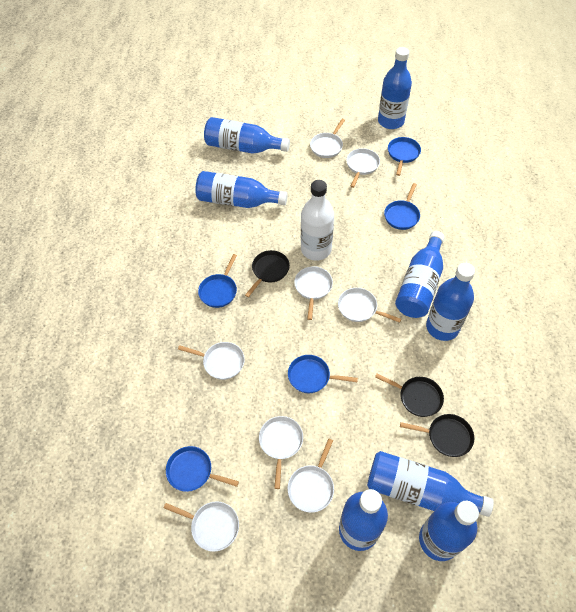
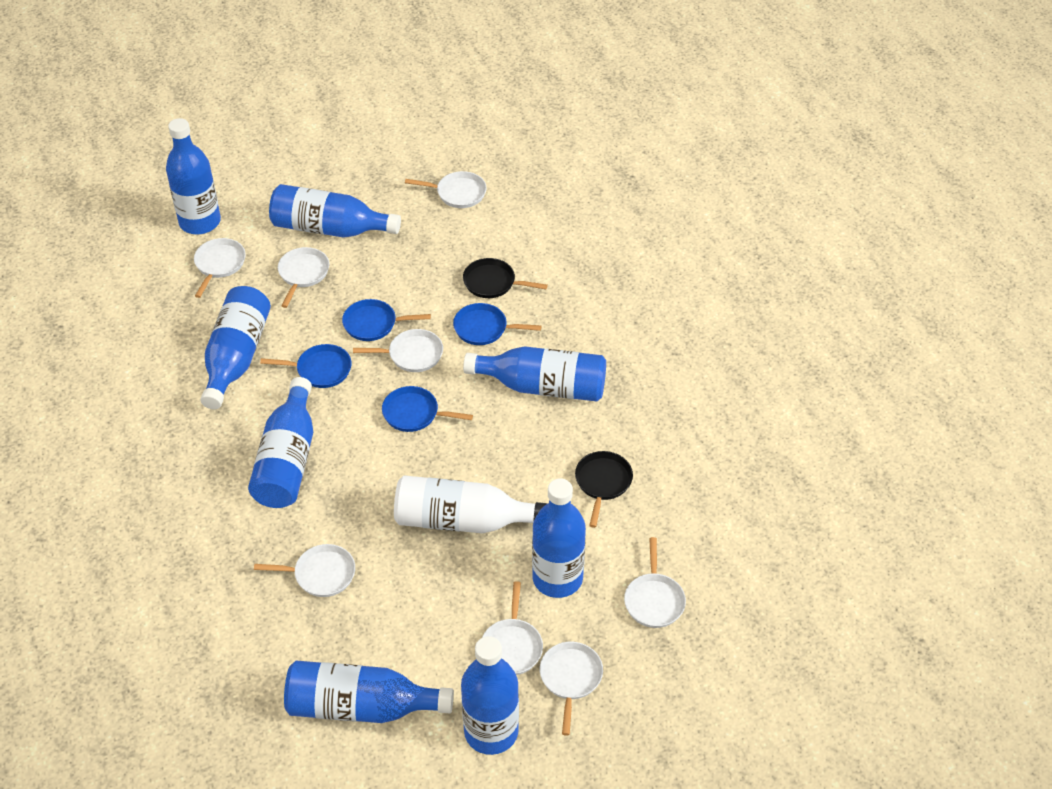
black pan: [245,250,290,297] [375,374,444,417] [400,414,474,457] = 3 -> [463,258,548,298] [575,451,633,528] = 2
blue pan: [166,446,239,492] [198,254,237,308] [288,355,358,393] [384,183,420,230] [388,137,421,176] = 5 -> [260,344,352,388] [342,299,431,341] [382,386,473,432] [453,303,541,345] = 4

